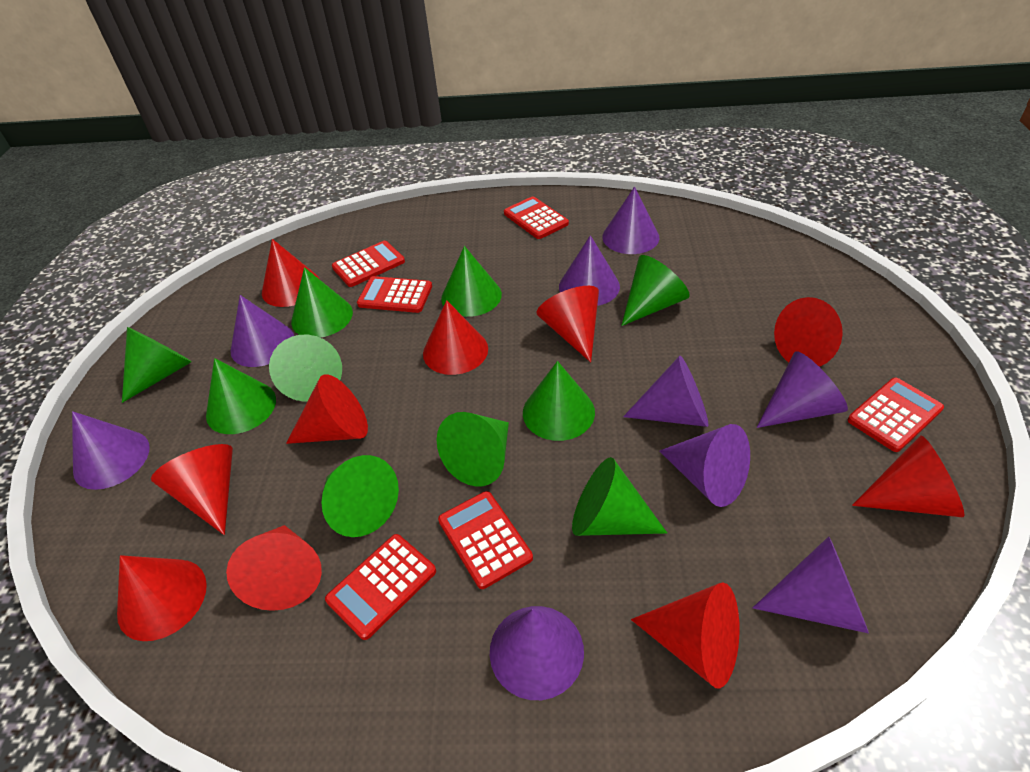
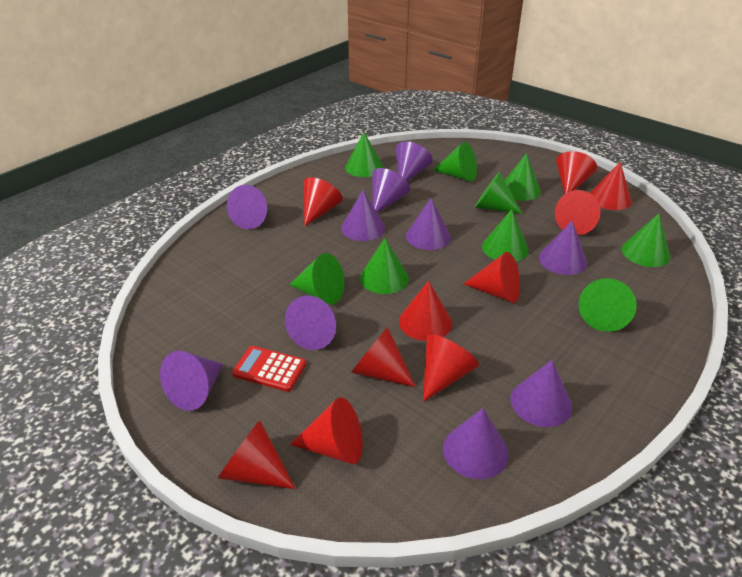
green cone: [122,327,192,403] [206,358,276,434] [269,335,342,402] [291,267,353,338] [321,455,399,537] [437,412,509,486] [441,246,502,317] [523,361,595,441] [572,457,667,536] [621,255,690,326] = 10 -> [290,253,344,304] [345,132,383,177] [360,238,409,294] [433,142,477,182] [474,172,522,214] [482,209,529,262] [505,153,541,201] [579,278,637,332] [621,214,670,267] = 9
purple cone: [72,411,150,490] [230,295,294,367] [490,606,584,700] [559,235,620,306] [602,186,659,254] [623,356,708,427] [660,424,750,507] [753,536,869,634] [757,351,848,428] = 9 -> [160,351,223,411] [227,185,267,229] [285,295,336,350] [341,190,385,241] [372,168,410,213] [396,141,433,181] [406,198,451,250] [443,408,509,479] [510,360,572,427] [539,220,587,275] = 10
red calculator: [325,534,436,640] [332,241,405,287] [357,276,432,313] [438,491,533,589] [504,196,569,239] [848,378,944,452] = 6 -> [232,346,306,392] = 1

